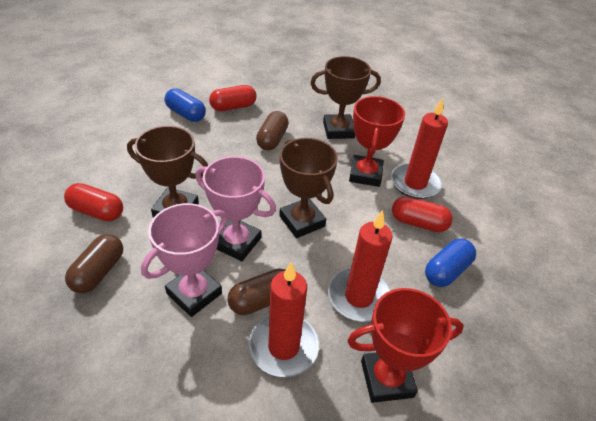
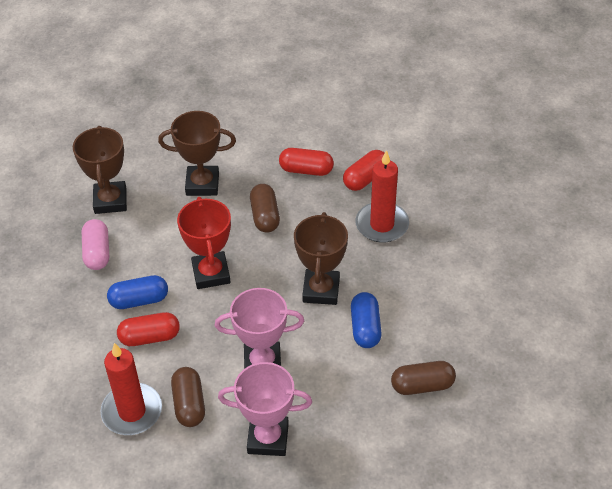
pink capsule: none = 0 -> [82,219,109,270] = 1
red candle: [249,262,319,377] [328,210,392,322] [391,98,448,199] = 3 -> [101,343,162,435] [355,150,409,243] = 2
red trophy: [347,288,464,403] [349,96,405,187] = 2 -> [177,197,231,289] = 1

